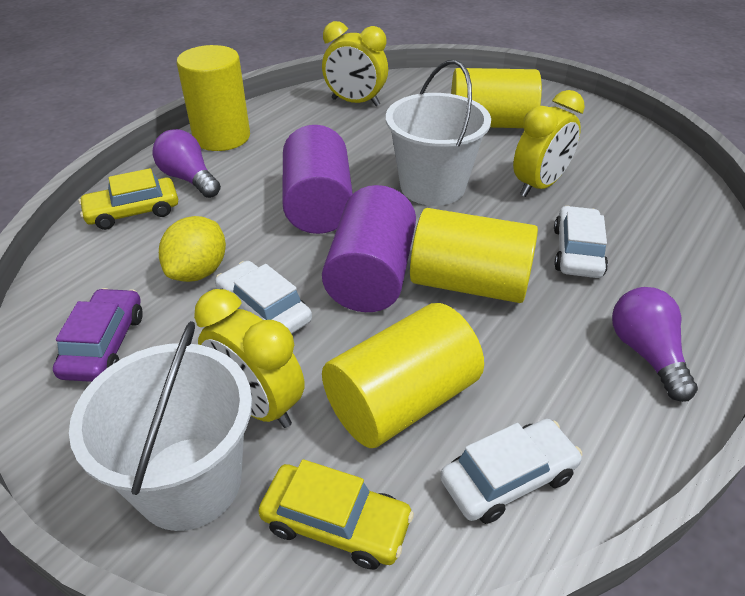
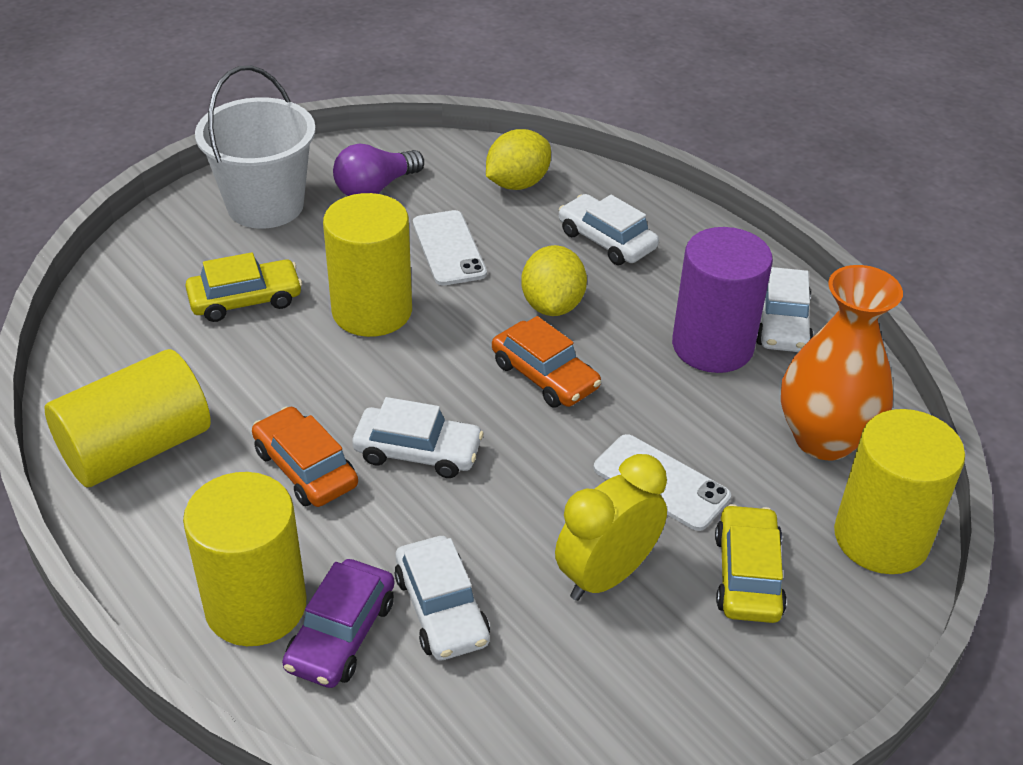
orange car: none = 0 -> [252,407,358,507] [492,316,601,408] = 2
orange vase: none = 0 -> [781,265,903,460] = 1
purple cylinder: [283,125,353,234] [322,185,416,312] = 2 -> [672,227,773,373] = 1
purple light bulb: [153,129,221,198] [612,287,698,402] = 2 -> [333,143,424,196] = 1
white bucket: [69,321,252,531] [386,60,491,206] = 2 -> [195,66,316,229] = 1
white car: [215,261,312,334] [440,419,582,524] [554,206,608,278] = 3 -> [352,397,483,478] [395,536,490,660] [559,194,659,265] [756,267,813,352] = 4
white phone: none = 0 -> [413,210,487,285] [594,434,731,531] = 2
yellow clock: [194,289,305,428] [322,21,388,106] [513,90,585,197] = 3 -> [555,454,667,601] = 1
yellow lemon: [159,216,226,282] = 1 -> [486,129,551,190] [521,245,587,316] = 2

